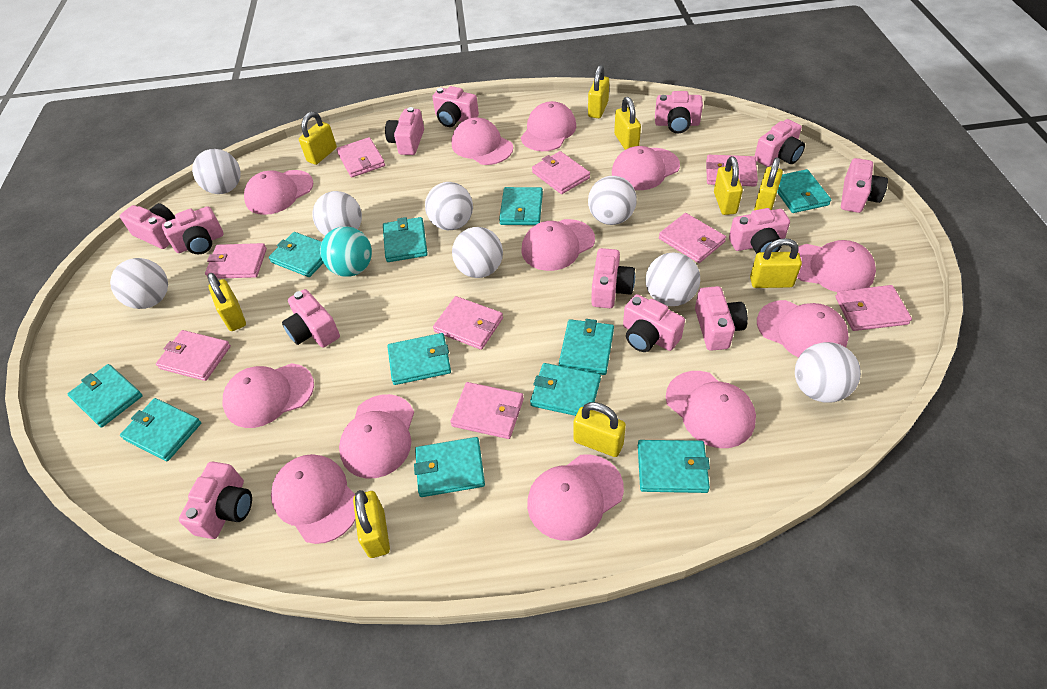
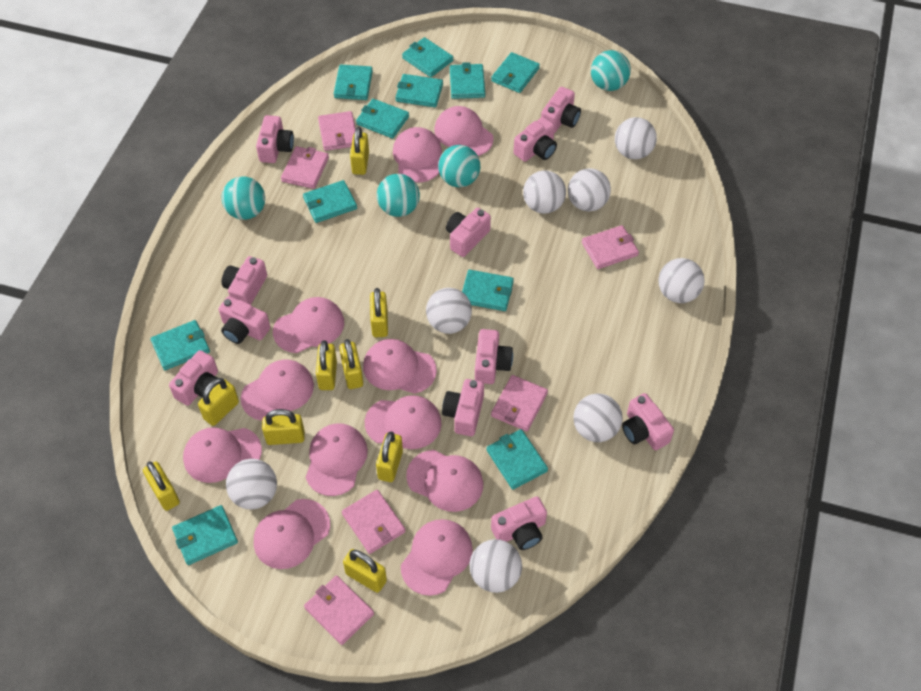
pink camera: [120,203,175,249] [162,206,224,254] [179,461,252,539] [282,289,340,348] [385,107,424,155] [432,86,479,127] [591,248,635,308] [623,294,685,352] [655,91,703,133] [695,286,748,351] [729,208,790,254] [755,119,805,167] [841,158,888,213] = 13 -> [169,350,218,406] [219,296,270,344] [222,256,267,305] [256,115,294,163] [442,379,484,436] [446,208,491,257] [475,329,513,384] [491,496,547,550] [514,117,557,162] [541,87,581,133] [622,393,674,450] = 11
pink cap: [222,363,314,428] [244,170,313,215] [271,454,356,544] [339,394,414,478] [452,117,513,165] [521,101,576,151] [521,219,595,271] [527,454,624,541] [612,146,680,190] [666,371,756,448] [757,300,849,358] [797,240,876,292] = 12 -> [183,427,262,483] [240,360,314,421] [254,499,330,569] [273,297,344,353] [306,423,368,496] [363,339,437,394] [365,395,442,449] [393,127,442,182] [401,519,473,596] [406,450,483,512] [434,106,494,156] = 11
pink wallet: [156,330,231,381] [205,243,267,279] [337,137,385,177] [433,296,503,350] [450,382,524,439] [532,151,590,194] [659,213,726,263] [706,155,758,187] [835,285,912,331] = 9 -> [281,146,329,189] [304,575,374,645] [318,111,356,151] [342,490,406,554] [491,375,548,431] [582,225,639,269] = 6
turquoise ball: [320,226,372,277] = 1 -> [222,176,265,220] [377,174,420,217] [438,145,480,188] [591,50,631,91] = 4

